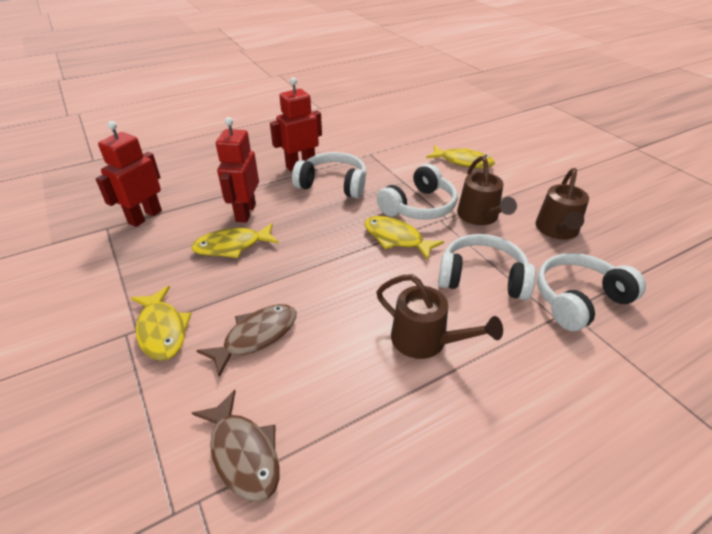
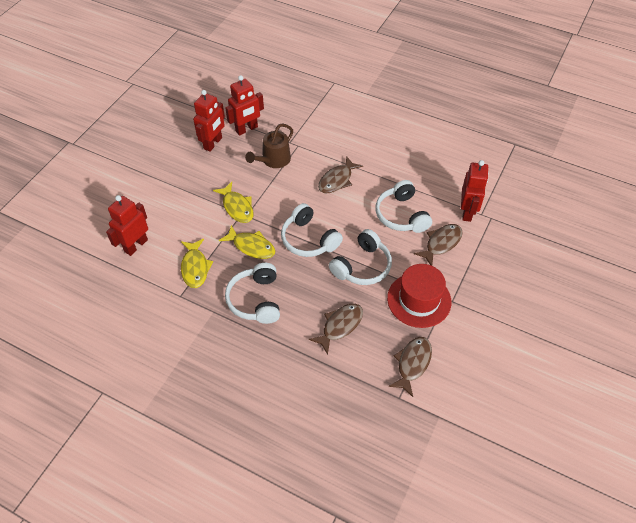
brown fish: [192,390,280,502] [196,304,297,377] = 2 -> [309,304,363,355] [318,156,363,193] [388,337,432,397] [414,224,463,266] = 4
brown watering can: [376,274,503,359] [457,156,517,225] [535,168,589,240] = 3 -> [245,124,293,168] = 1
red hat: none = 0 -> [387,264,451,328] = 1
red robot: [96,121,162,227] [216,117,259,223] [270,77,322,171] = 3 -> [106,195,148,256] [193,90,225,152] [225,75,264,136] [461,160,489,222] = 4
yellow fish: [131,286,192,361] [191,223,279,258] [364,216,444,260] [426,145,495,168] = 4 -> [181,239,213,288] [213,182,253,223] [219,225,276,259] = 3

